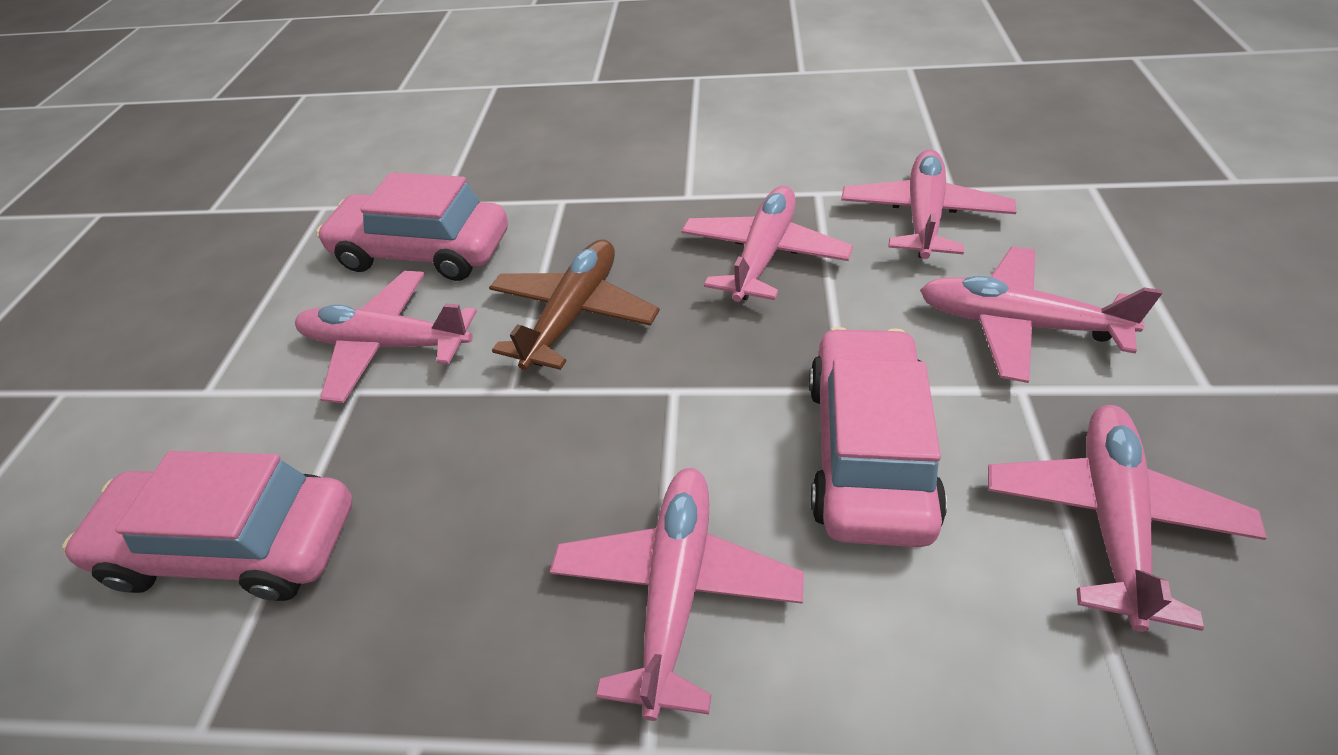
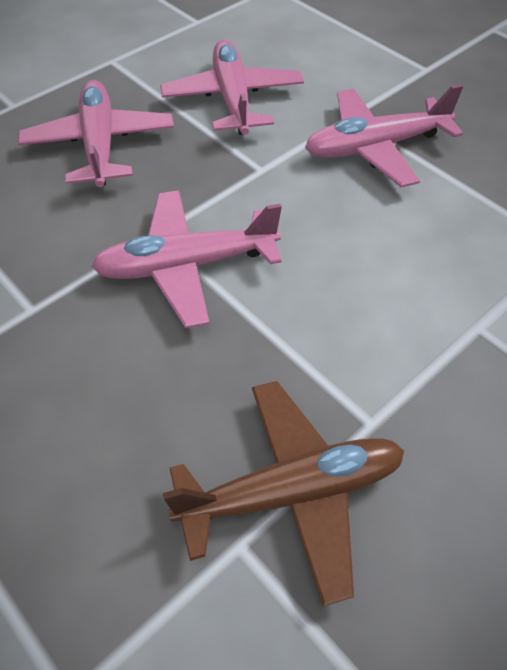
pink car: [62,451,352,601] [316,172,508,281] [809,327,947,547] = 3 -> none = 0
pink plane: [295,271,477,403] [550,468,804,721] [681,186,853,302] [841,149,1016,259] [920,246,1162,383] [988,405,1267,632] = 6 -> [18,80,174,187] [91,190,282,328] [160,40,304,135] [305,84,463,187] = 4

